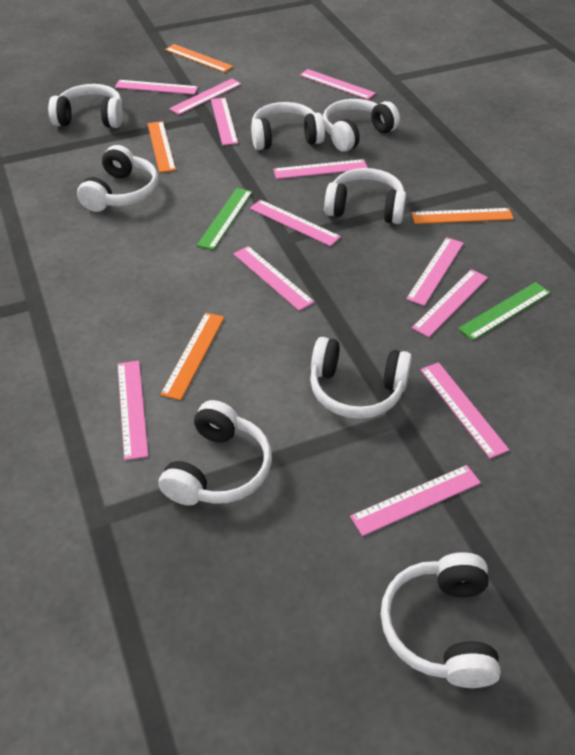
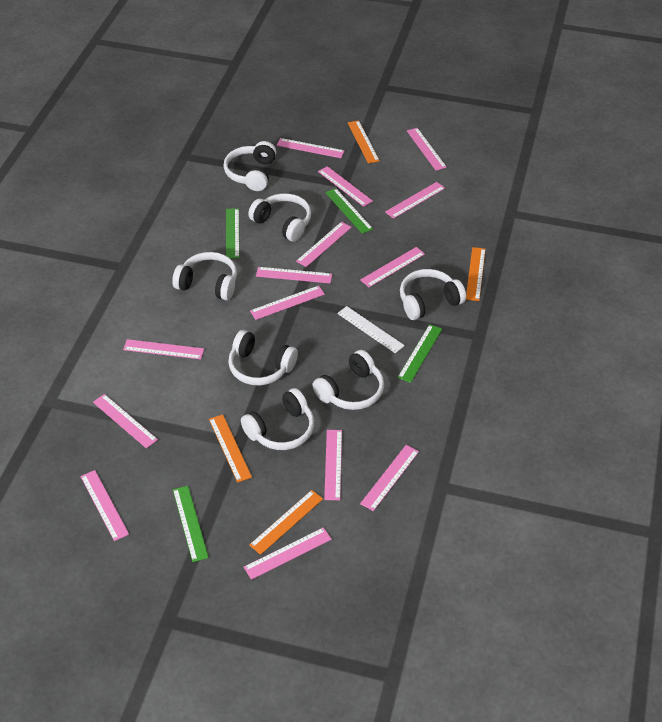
green ruler: [197,188,252,250] [458,282,551,340] = 2 -> [173,486,209,562] [226,208,239,259] [325,188,373,234] [397,324,442,383] = 4
pink ruler: [115,80,198,95] [118,361,148,460] [169,79,242,115] [211,98,238,145] [233,246,314,311] [250,200,341,246] [273,159,368,179] [300,69,376,100] [350,465,481,536] [406,237,464,306] [412,269,488,337] [420,362,509,459] = 12 -> [80,470,129,541] [93,394,158,448] [123,339,204,359] [244,527,332,580] [250,285,325,320] [256,267,332,283] [277,138,345,158] [296,222,352,267] [318,166,373,207] [324,430,342,500] [360,247,425,287] [360,445,419,511] [385,182,445,219] [407,128,447,170] = 14
white headphones: [48,84,123,128] [77,145,158,212] [159,400,272,505] [251,102,325,150] [310,337,412,419] [323,99,400,152] [324,168,406,224] [381,552,501,688] = 8 -> [172,252,237,300] [223,141,276,191] [228,330,298,385] [241,388,314,450] [248,193,311,242] [312,350,384,410] [400,269,466,320] = 7
white ruler: none = 0 -> [337,306,405,353] = 1

